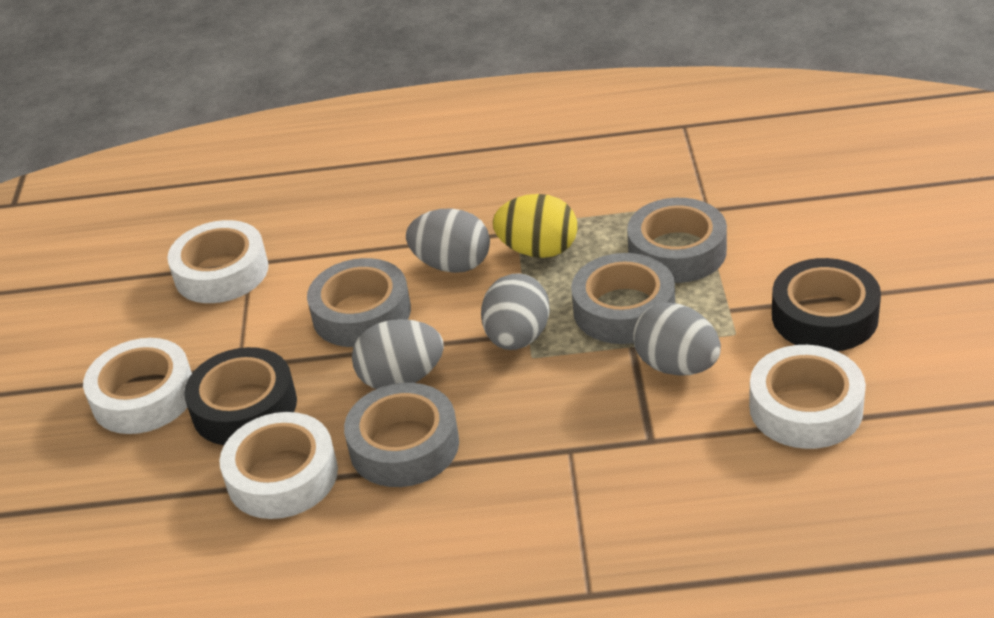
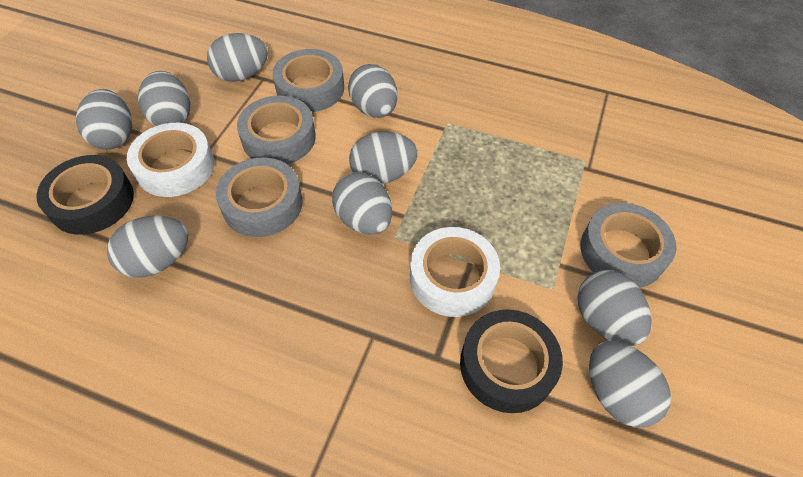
grey egg: [352,319,444,389] [406,208,490,273] [481,273,550,350] [633,302,721,376] = 4 -> [76,89,132,150] [107,216,188,278] [138,71,190,126] [207,33,268,82] [332,172,392,235] [348,64,398,118] [349,132,418,184] [577,270,652,346] [589,341,671,428] = 9
white tape: [83,338,192,434] [167,220,269,303] [219,412,338,519] [749,345,866,449] = 4 -> [127,123,214,197] [410,227,500,317] = 2
yellow egg: [493,194,577,258] = 1 -> none = 0

